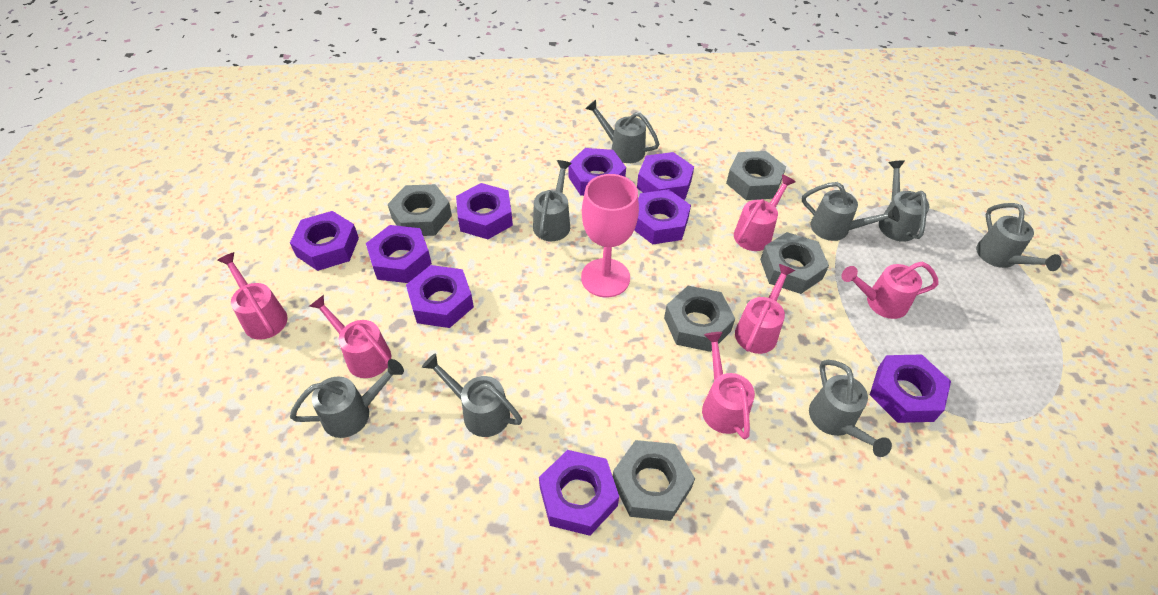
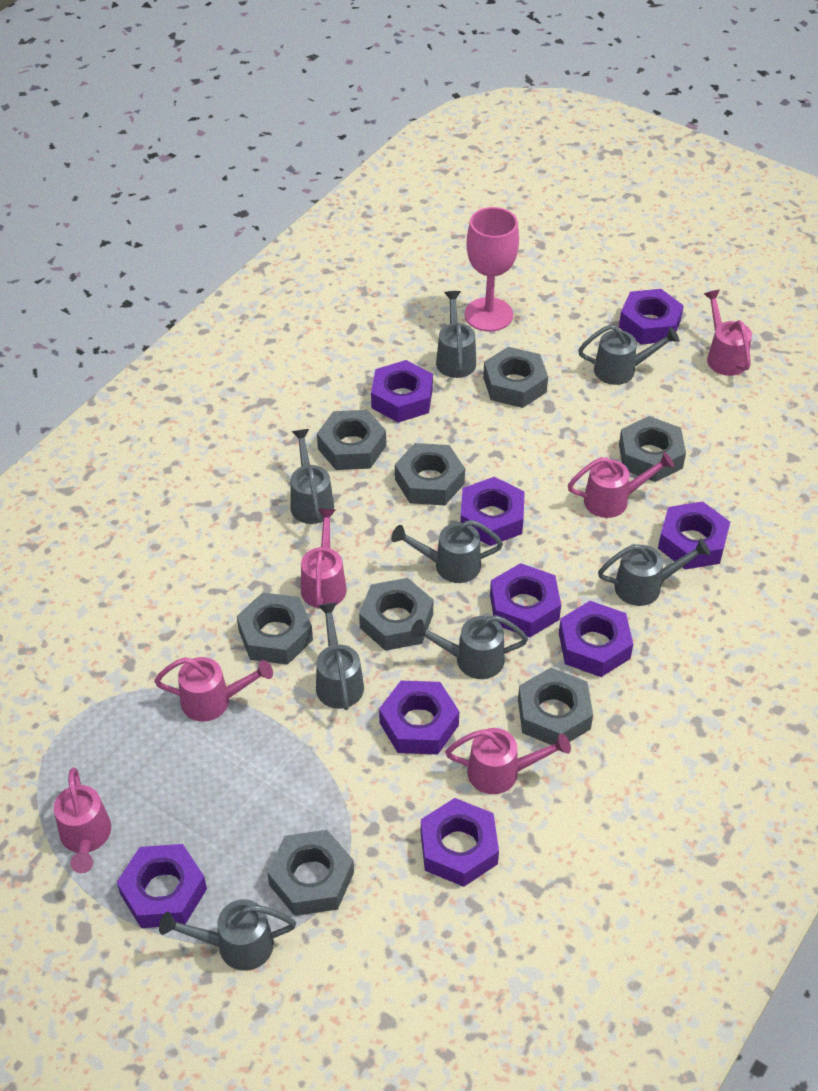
grey nut: [388,184,452,236] [613,440,695,521] [664,286,735,352] [726,151,786,200] [760,232,829,294] = 5 -> [237,592,313,665] [267,830,354,916] [317,410,386,470] [359,578,433,651] [395,443,465,505] [483,347,548,408] [518,668,593,745] [619,416,686,482] = 8

